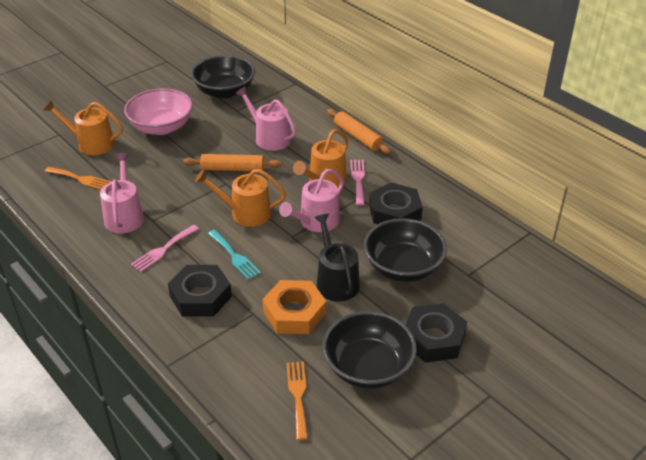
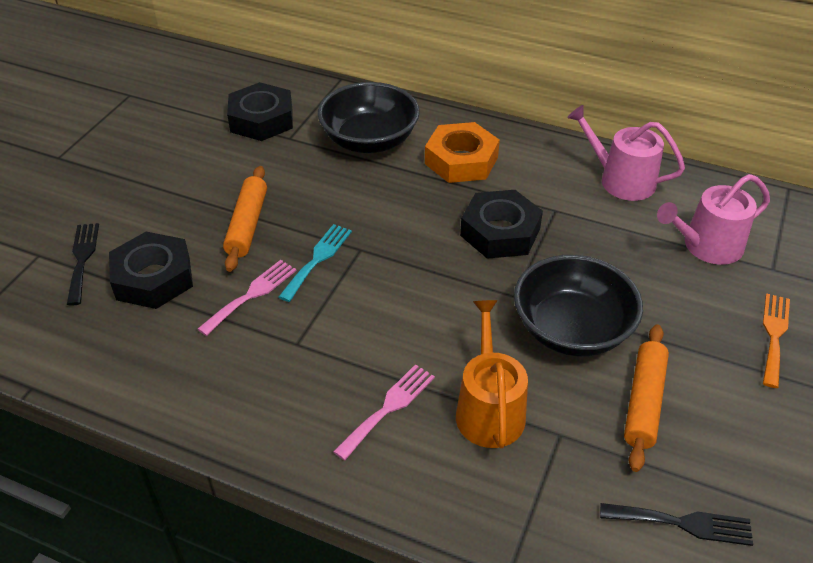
black bowl: [191,55,255,99] [323,311,417,389] [364,218,447,282] = 3 -> [318,82,420,153] [514,255,643,356] = 2
black fork: none = 0 -> [67,223,99,306] [600,503,753,546] = 2
black watering can: [314,214,360,302] = 1 -> none = 0
orange fork: [44,167,112,190] [287,362,308,440] = 2 -> [763,293,790,388] = 1
orange watering can: [44,100,123,155] [195,169,286,227] [293,129,348,188] = 3 -> [456,300,528,448] = 1
pink bowl: [124,88,193,135] = 1 -> none = 0
pink watering can: [100,153,144,233] [235,86,296,151] [279,169,344,232] = 3 -> [567,105,685,201] [657,174,770,265] = 2

